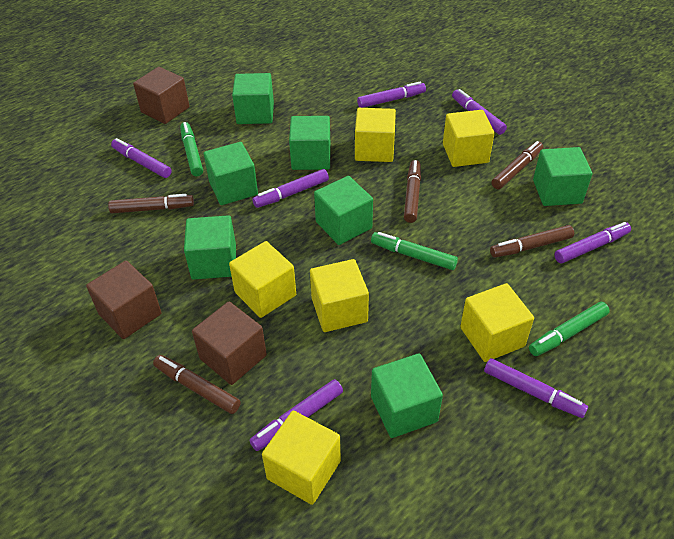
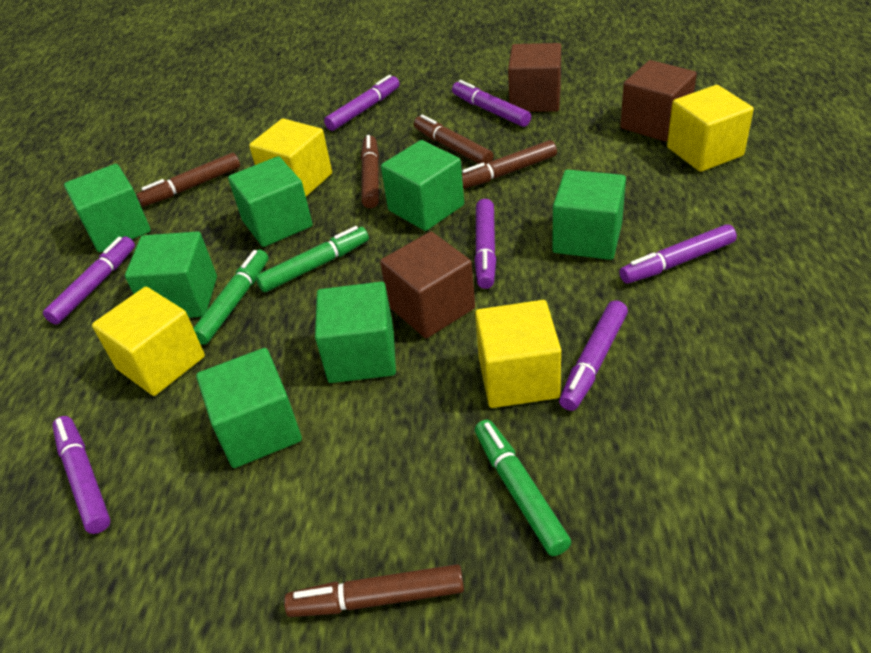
yellow cube: [229,241,296,318] [262,411,341,505] [310,259,369,332] [355,108,396,162] [443,110,495,167] [460,283,534,362] = 6 -> [92,287,205,396] [249,118,332,197] [475,300,561,408] [667,85,754,172] = 4

